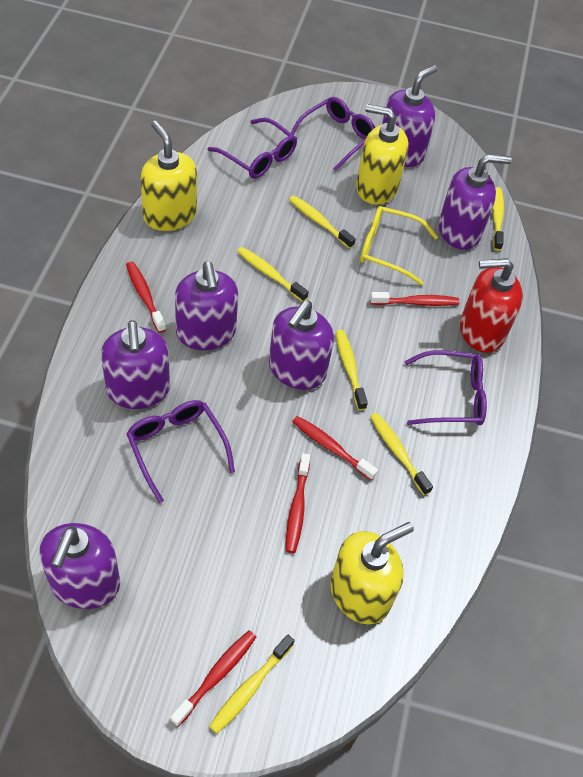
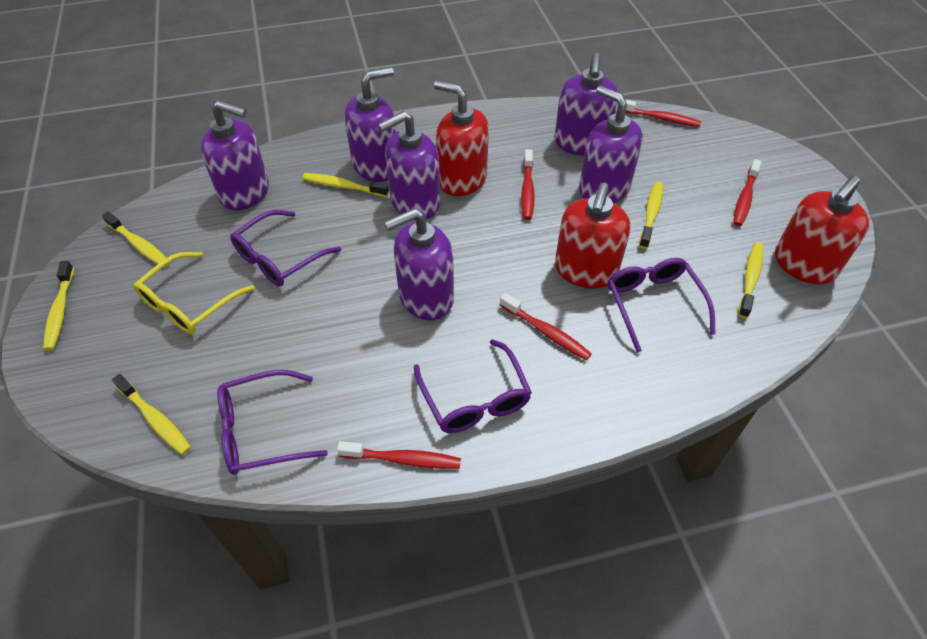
red soap dispenser: [460,258,523,353] = 1 -> [434,80,489,196] [555,183,631,288] [775,176,869,284] = 3
yellow soap dispenser: [140,121,197,231] [330,522,414,625] [356,104,408,205] = 3 -> none = 0

